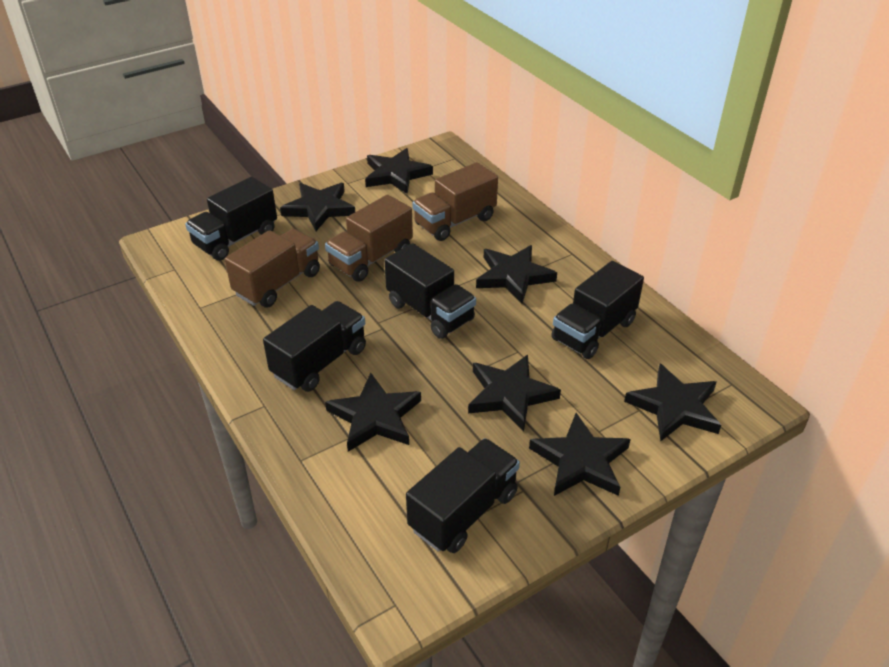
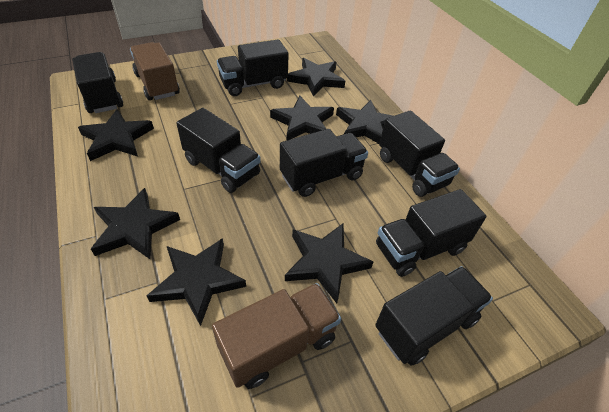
black truck: [185,177,277,261] [263,301,366,392] [385,243,476,339] [406,438,520,553] [551,261,644,359] = 5 -> [72,52,123,113] [176,108,261,193] [217,40,289,96] [280,129,368,197] [375,266,493,366] [376,189,486,277] [379,110,460,197] = 7
brown truck: [225,229,320,307] [325,195,413,282] [412,162,498,241] = 3 -> [130,42,180,100] [212,283,341,389] = 2

